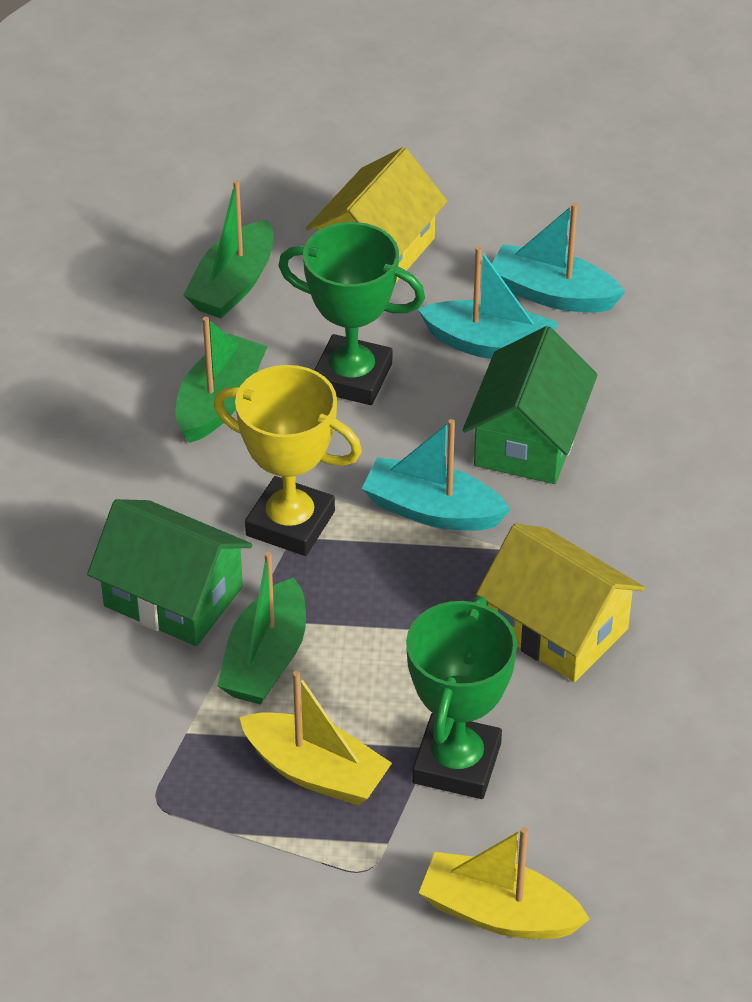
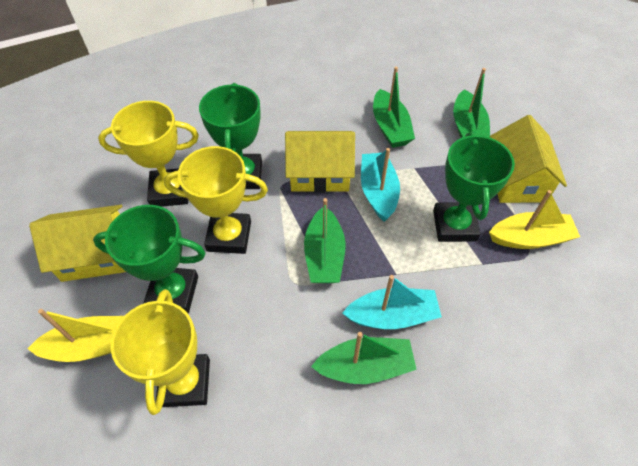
green boat: [175,317,268,443] [183,180,273,318] [217,552,306,705] = 3 -> [304,198,346,283] [311,332,417,384] [373,67,415,148] [453,68,490,138] = 4
green house: [87,499,252,646] [463,326,597,484] = 2 -> none = 0
green trophy: [278,222,425,405] [406,596,517,799] = 2 -> [93,205,205,313] [199,83,262,189] [433,132,515,242] = 3
turquoise boat: [362,419,510,531] [418,246,558,359] [492,203,625,312] = 3 -> [342,275,442,329] [361,148,400,222] = 2
yellow house: [306,147,448,282] [476,523,645,682] = 2 -> [29,205,126,282] [285,131,355,193] [490,115,567,203] = 3
yellow trophy: [214,365,362,556] = 1 -> [98,101,199,207] [111,289,210,415] [164,146,268,254] = 3

